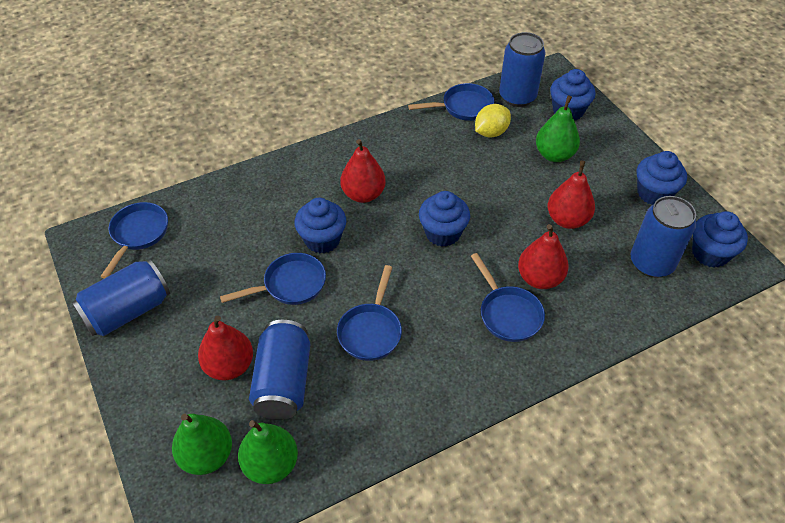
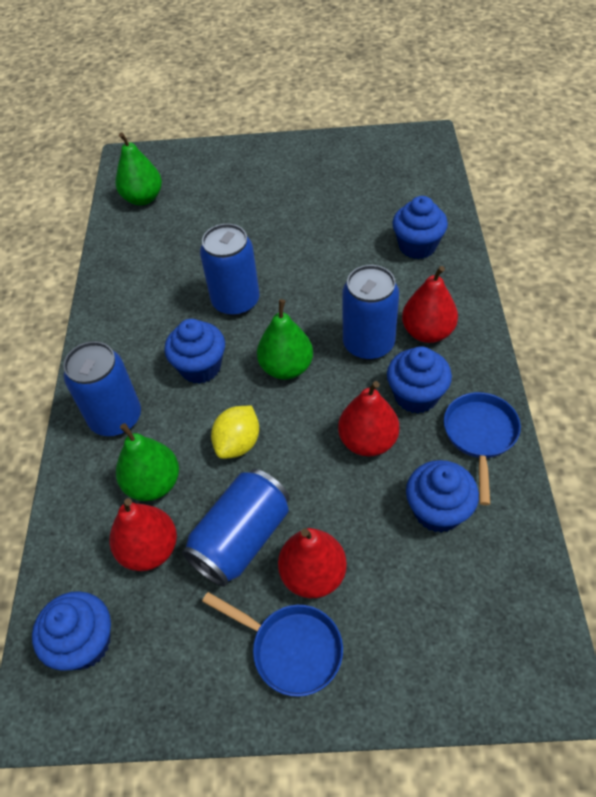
blue pan: [100,202,168,278] [220,253,326,305] [337,265,402,361] [408,83,494,121] [471,253,545,342] = 5 -> [202,592,343,697] [444,392,521,505] = 2

